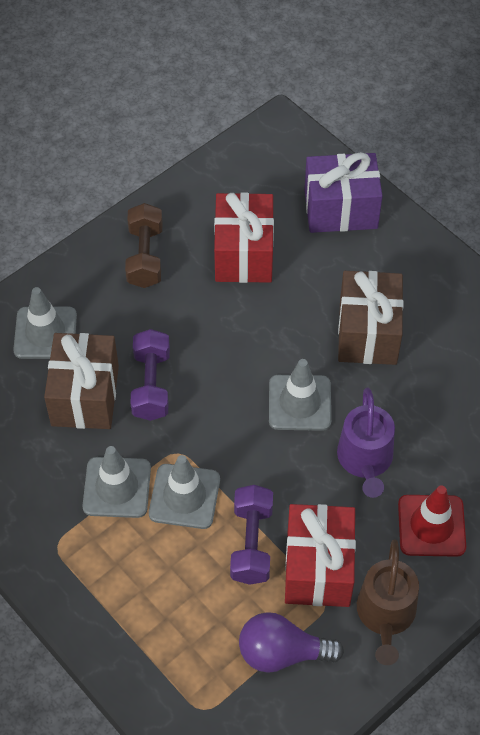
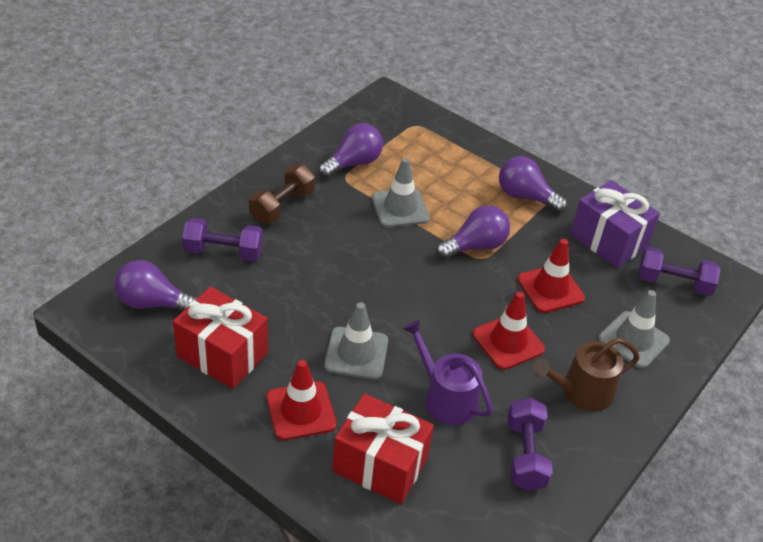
brown gift: [44,333,119,429] [338,271,404,365] = 2 -> none = 0
grey traffic cone: [13,287,77,359] [82,446,151,518] [149,455,220,529] [269,359,331,431] = 4 -> [324,302,388,379] [372,158,430,228] [598,290,670,369] = 3
purple dumbbell: [130,329,170,421] [230,485,273,585] = 2 -> [182,218,263,261] [507,397,553,491] [638,247,721,296] = 3
purple light bulb: [239,612,344,673] = 1 -> [115,260,197,311] [318,123,383,178] [436,205,510,259] [499,156,567,213] = 4
red traffic cone: [398,485,466,557] = 1 -> [266,360,336,440] [472,291,545,370] [517,239,585,313] = 3

